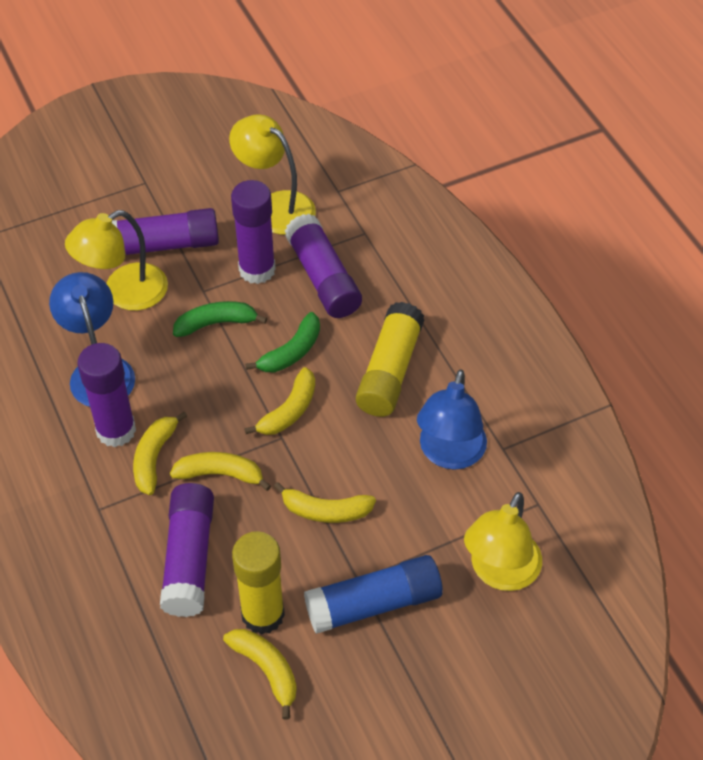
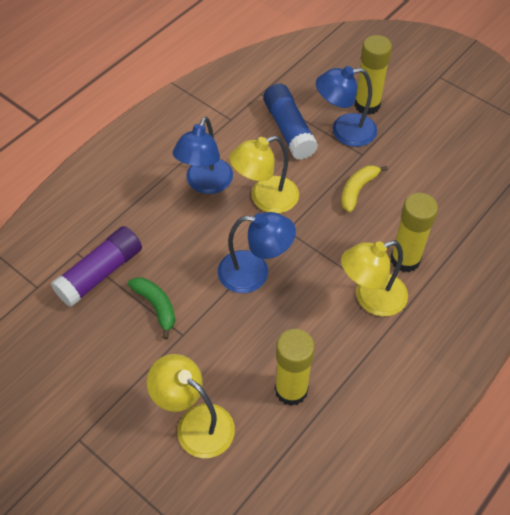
blue lamp: [49,272,135,407] [417,369,487,470] = 2 -> [173,117,233,194] [218,212,296,293] [316,66,377,147] = 3
green banana: [173,301,267,337] [245,312,320,372] = 2 -> [128,277,175,339] = 1
purple glue stick: [77,343,136,447] [112,208,219,255] [160,483,214,617] [231,180,276,284] [285,214,362,318] = 5 -> [51,226,142,307] = 1
yellow banana: [133,412,187,495] [170,452,271,491] [223,629,297,720] [244,367,315,435] [274,482,376,523] = 5 -> [341,165,388,212] = 1
yellow glue stick: [232,531,285,635] [356,302,424,417] = 2 -> [275,329,315,406] [354,35,392,115] [391,193,438,272] = 3

